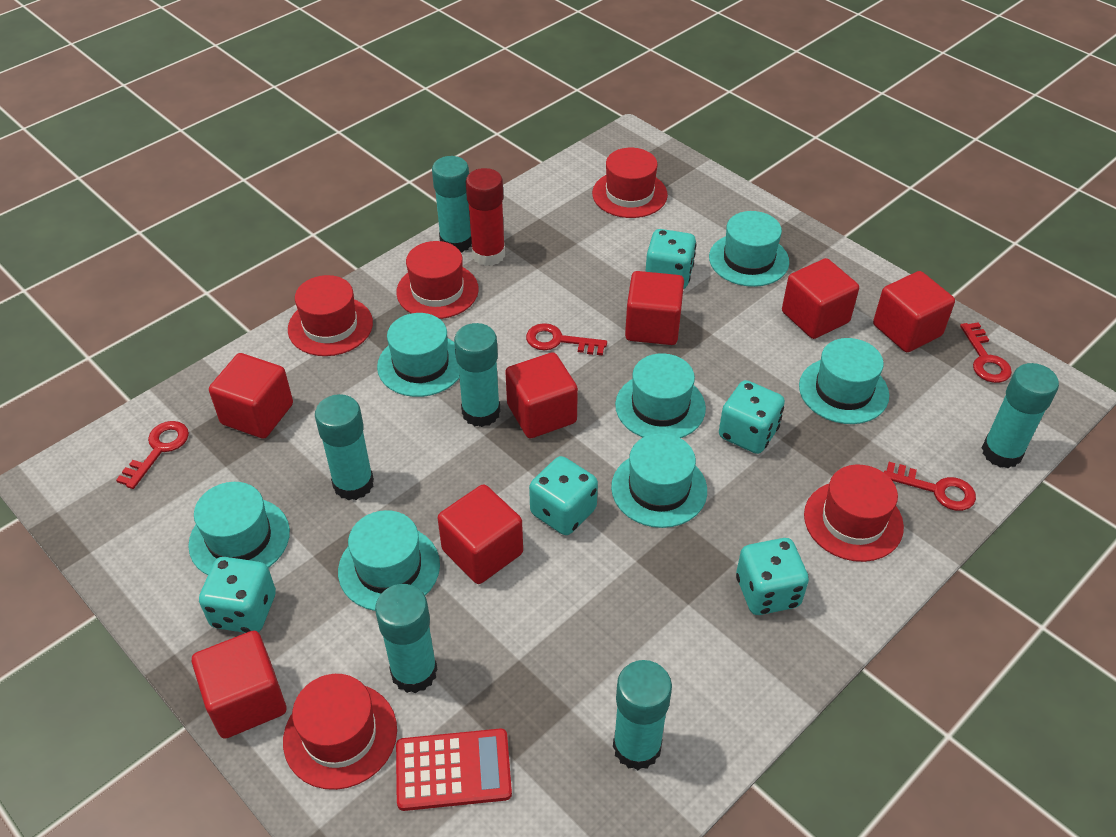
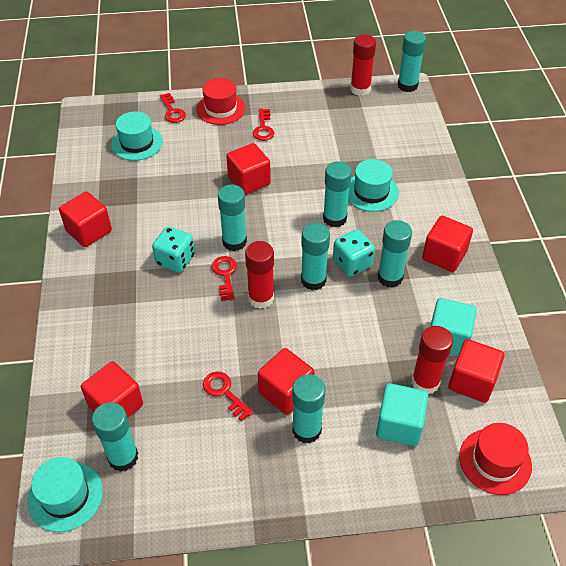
red calculator: [396,729,512,811] = 1 -> none = 0
red cube: [192,631,286,739] [209,353,293,439] [438,484,523,584] [505,352,578,438] [625,271,684,345] [782,258,859,339] [873,271,955,352] = 7 -> [59,191,112,247] [81,361,143,418] [226,143,271,195] [258,348,315,415] [422,216,473,272] [448,339,504,403] = 6
red glue stick: [466,168,505,266] = 1 -> [245,241,274,309] [350,34,376,96] [412,326,453,394] = 3
red hat: [283,674,397,790] [288,275,373,356] [396,241,479,319] [592,148,668,218] [804,464,904,562] = 5 -> [196,78,246,125] [459,423,532,495] = 2
turquoise cube: none = 0 -> [376,383,428,446] [430,298,477,356] = 2
turquoise dice: [199,557,276,633] [529,456,598,535] [645,229,696,289] [719,380,785,454] [736,538,809,615] = 5 -> [152,226,195,273] [333,229,375,277] = 2
turquoise glue stick: [315,394,374,500] [375,584,438,693] [432,156,472,252] [454,323,501,427] [613,660,672,770] [982,363,1059,468] = 6 -> [92,402,138,472] [218,185,247,251] [292,374,326,444] [301,223,330,290] [323,161,352,228] [378,220,412,288] [398,31,426,92] = 7
turquoise hat: [188,482,290,575] [338,510,440,611] [377,313,459,397] [611,433,707,528] [615,353,706,438] [709,211,789,287] [799,338,889,424] = 7 -> [28,457,103,532] [111,111,163,161] [348,159,399,212] = 3

